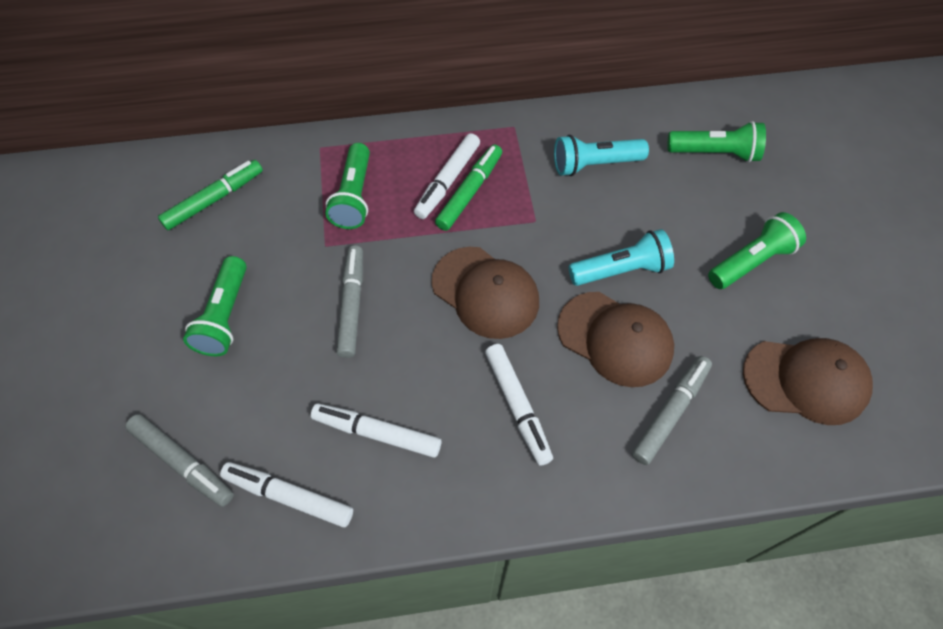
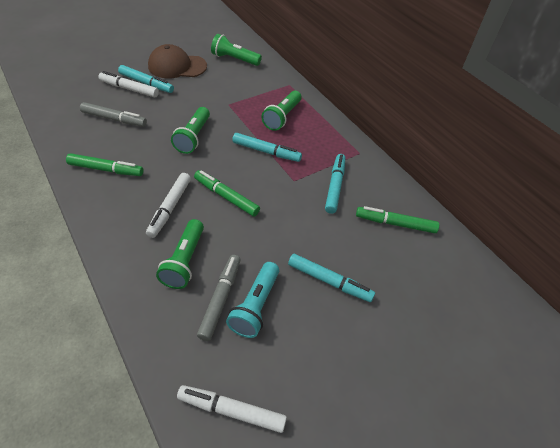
brown cap: [432,247,539,339] [557,292,674,387] [743,338,873,425] = 3 -> [148,44,207,78] = 1
green marker: [158,160,263,230] [435,144,502,231] = 2 -> [66,153,143,176] [194,170,260,217] [356,206,439,233] = 3
grey marker: [125,414,234,507] [336,245,363,358] [632,356,712,465] = 3 -> [80,102,147,127] [197,255,241,341] = 2
turquoise flashlight: [554,135,649,176] [568,229,674,286] = 2 -> [226,262,279,338] = 1
turquoise marker: none = 0 -> [118,65,174,93] [232,133,302,162] [288,254,375,302] [325,154,345,214] = 4
white marker: [220,462,353,527] [311,403,441,458] [414,133,480,219] [485,344,553,466] = 4 -> [99,71,159,97] [146,173,191,238] [177,385,287,433] = 3

